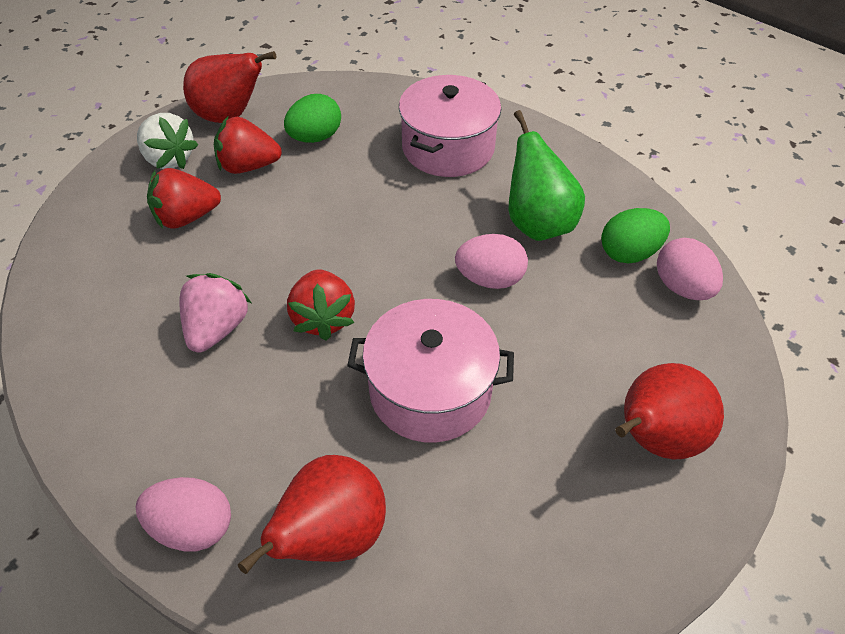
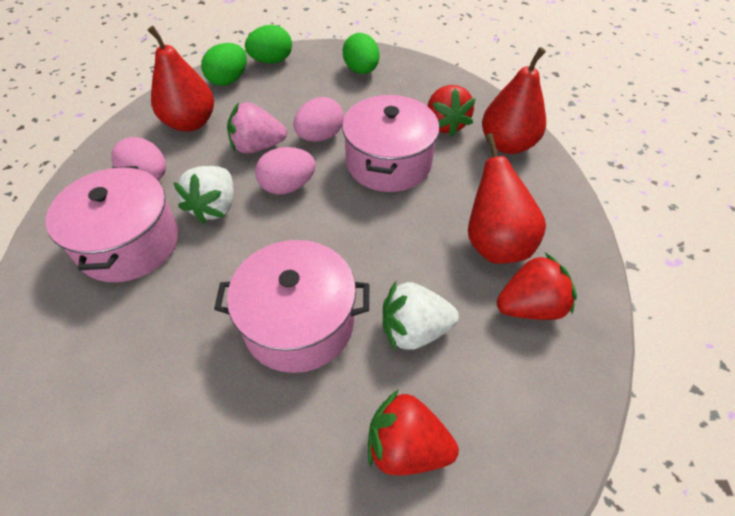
green egg: [284,94,341,143] [601,208,670,264] = 2 -> [201,43,247,86] [245,25,292,64] [343,33,379,74] = 3
green pear: [509,110,585,241] = 1 -> none = 0
pink pot: [347,299,514,443] [399,75,501,177] = 2 -> [46,166,179,282] [214,240,369,373] [342,95,439,192] = 3
white strawberry: [137,113,198,169] = 1 -> [173,166,233,224] [383,281,459,351] = 2

